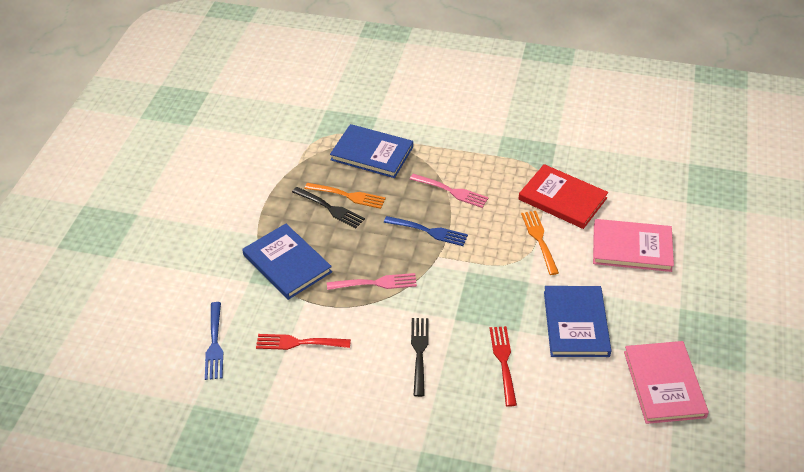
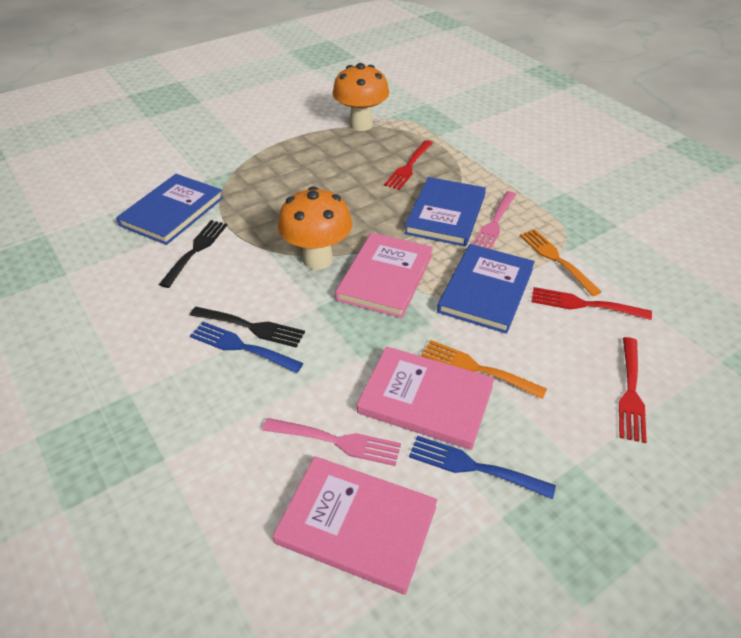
orange mushroom: none = 0 -> [278,186,352,270] [332,63,389,131] = 2
pink book: [593,219,674,272] [624,341,709,424] = 2 -> [273,456,437,595] [335,233,433,318] [357,346,495,450] = 3
red book: [519,164,608,229] = 1 -> none = 0
red fork: [256,334,351,350] [490,326,517,407] = 2 -> [384,140,433,190] [531,287,652,320] [619,337,647,443] = 3

